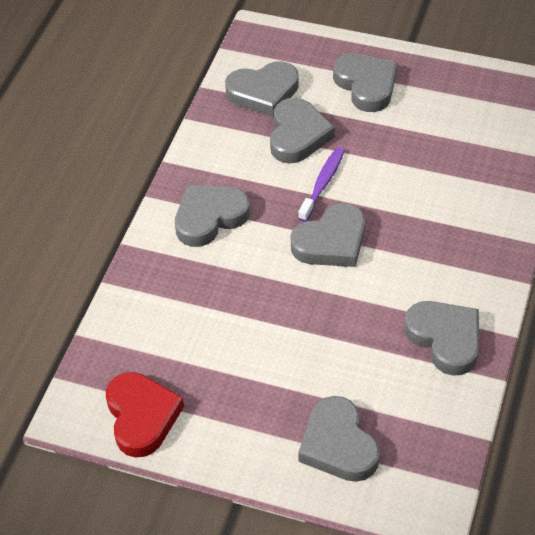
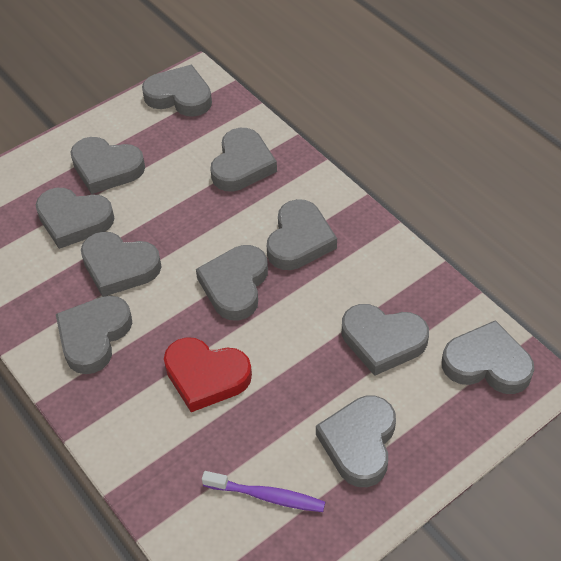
grey heart: [175,185,250,247] [225,61,299,117] [270,98,335,163] [290,203,365,267] [298,396,380,482] [333,53,397,112] [404,301,479,376] = 7 -> [36,188,114,249] [56,295,132,374] [70,137,145,194] [81,232,162,297] [142,65,212,117] [196,245,268,321] [210,128,277,192] [267,199,337,270] [316,395,396,487] [342,304,429,376] [442,320,535,394] = 11

